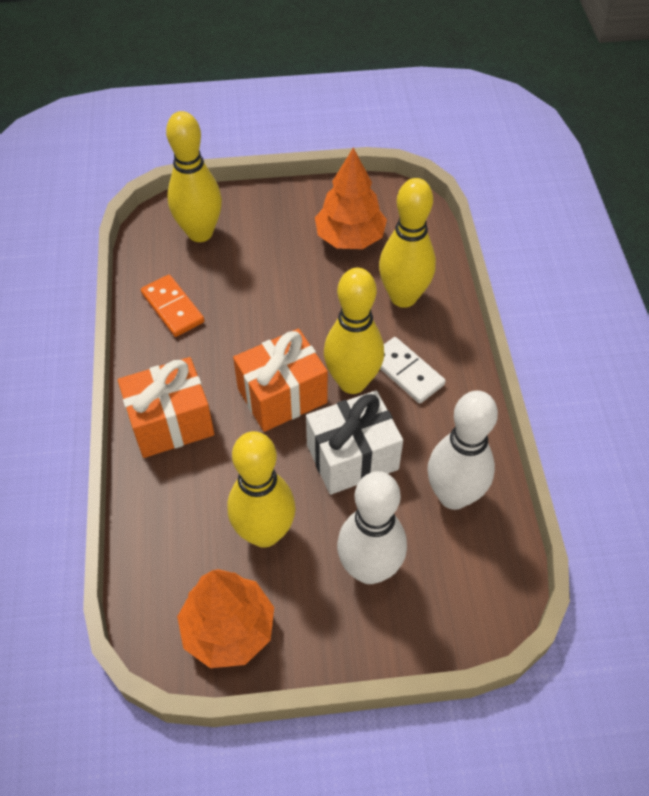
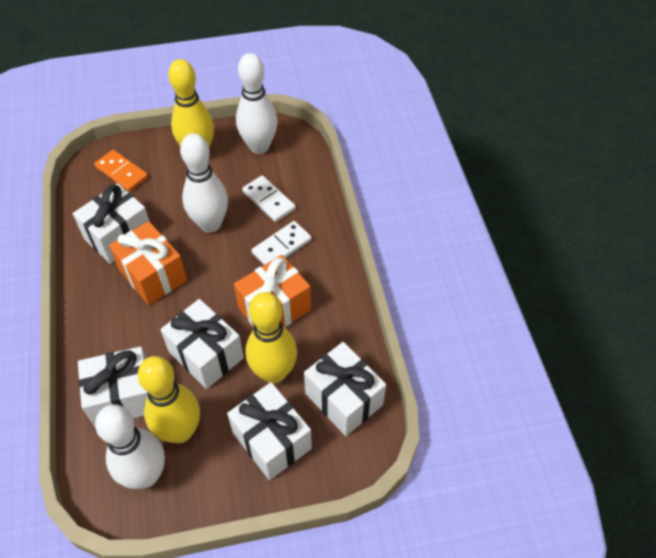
orange tree: [177,569,274,668] [315,148,387,249] = 2 -> none = 0
white bowling pin: [337,471,407,584] [427,391,498,510] = 2 -> [95,405,165,489] [180,133,228,233] [236,53,278,154] = 3
white domino: [380,337,446,403] = 1 -> [242,175,296,222] [251,221,312,265] = 2
white gift: [306,390,403,495] = 1 -> [73,183,150,264] [78,347,148,427] [160,299,244,389] [227,382,312,480] [304,342,386,436] = 5
yellow bowling pin: [166,111,222,242] [227,431,296,548] [324,268,384,394] [379,178,436,308] = 4 -> [137,356,200,443] [168,59,214,148] [246,292,297,384] = 3

